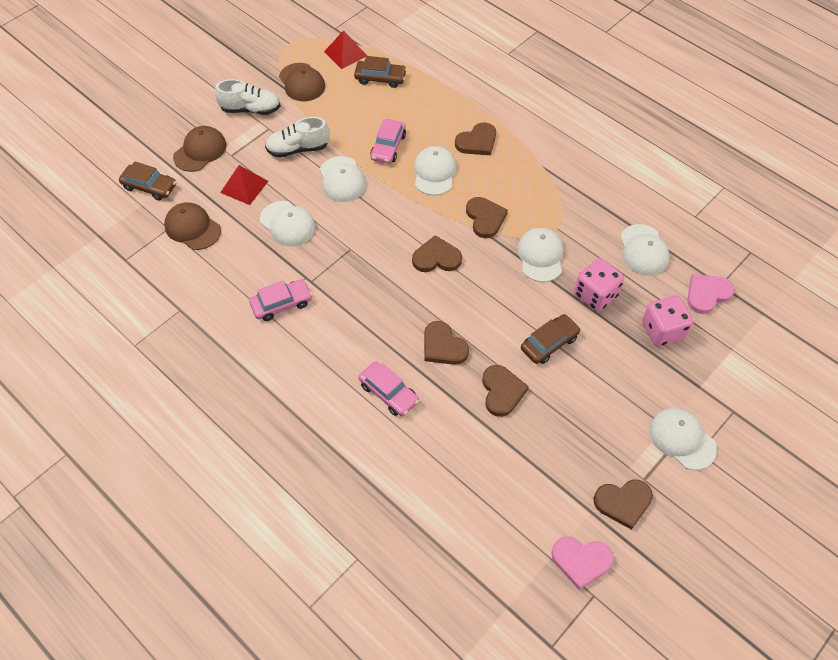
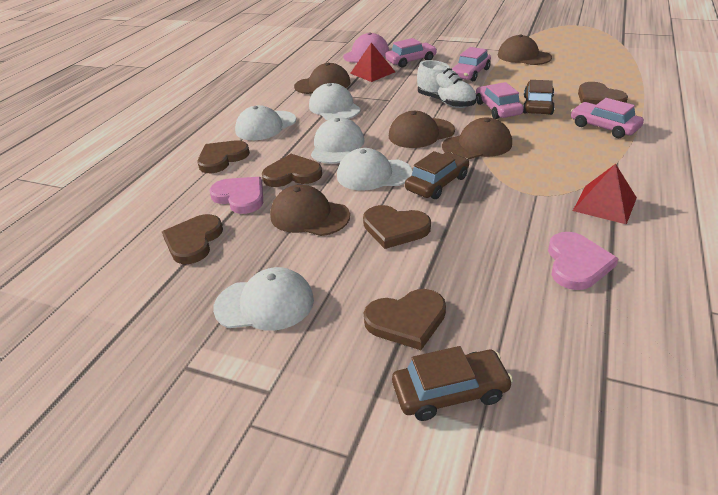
brown cap: [164,203,221,250] [173,126,227,172] [279,63,325,102] = 3 -> [270,185,350,236] [294,63,351,94] [389,111,455,148] [442,118,512,160] [498,34,552,65] = 5
pink cap: none = 0 -> [343,32,389,63] = 1
pink car: [249,279,312,321] [359,361,419,416] [370,119,406,164] = 3 -> [385,38,437,68] [452,47,491,81] [476,82,524,119] [571,98,644,138] = 4
pink dice: [574,258,624,312] [642,295,693,347] = 2 -> none = 0
white cap: [260,201,316,246] [320,156,366,202] [414,146,457,195] [517,228,563,282] [620,224,670,275] [649,408,717,470] = 6 -> [213,267,314,331] [235,105,296,140] [309,83,361,120] [311,117,364,164] [337,148,413,191] = 5
white shoe: [215,79,281,115] [265,117,330,158] = 2 -> [417,60,476,108] = 1

